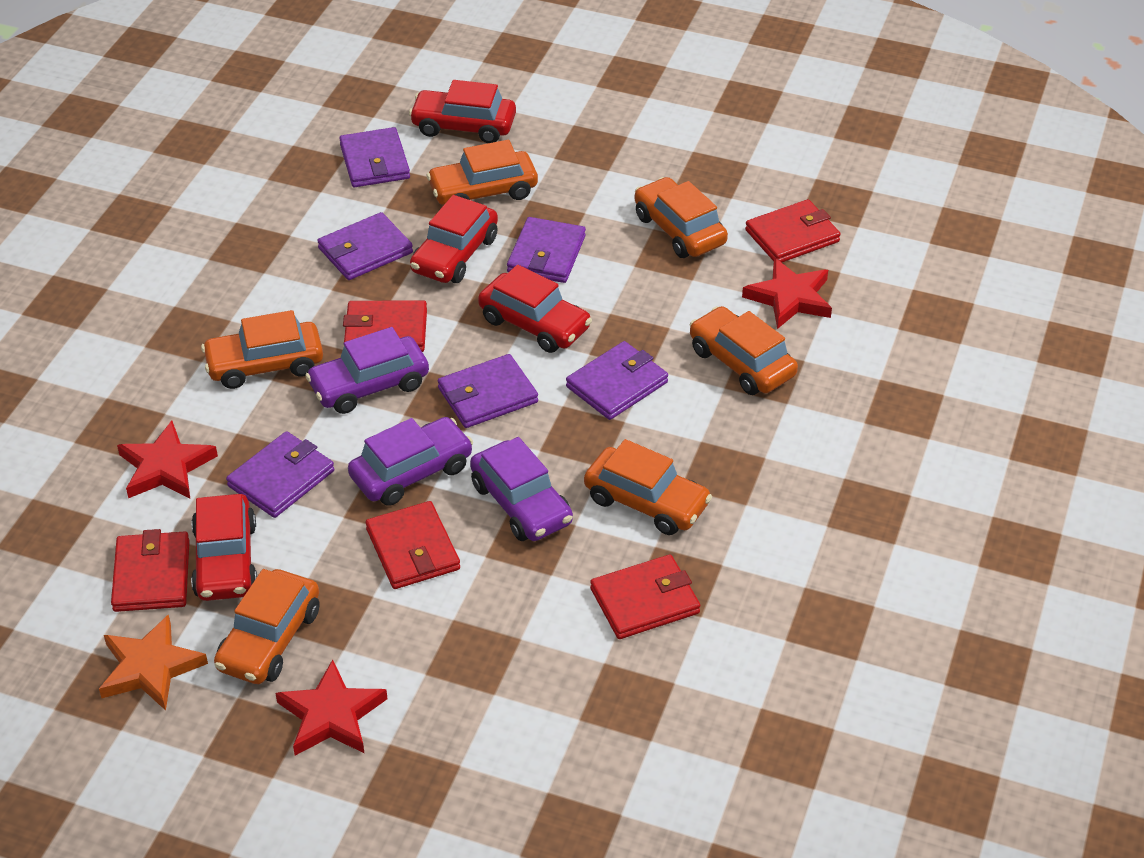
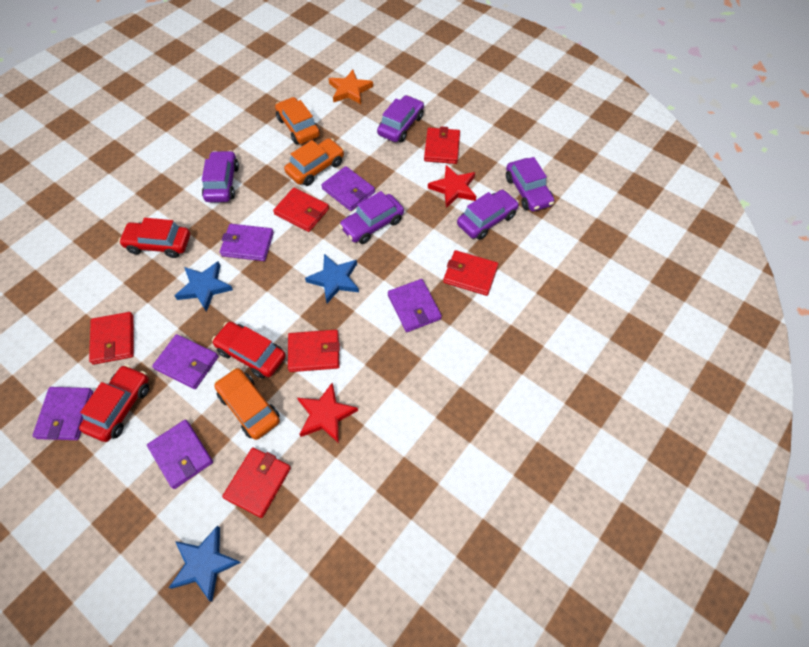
blue star: none = 0 -> [169,526,242,602] [175,261,233,312] [305,254,359,303] = 3
orange car: [201,310,323,389] [214,569,320,684] [426,140,538,205] [584,439,712,535] [635,177,728,258] [690,306,798,395] = 6 -> [214,368,280,440] [275,97,320,144] [284,138,344,186] = 3
purple car: [305,327,429,414] [348,417,473,506] [470,437,573,541] = 3 -> [202,150,239,202] [339,191,404,244] [377,95,424,142] [457,190,519,240] [506,157,554,211] = 5
red car: [191,494,257,601] [409,80,516,143] [410,195,498,283] [478,265,592,353] = 4 -> [79,365,149,442] [118,218,190,258] [212,322,286,379] = 3
red star: [117,421,218,499] [276,659,387,755] [742,258,832,329] = 3 -> [297,383,358,443] [428,165,476,208] = 2
red wallet: [111,529,190,612] [343,300,427,352] [366,501,460,589] [590,554,700,639] [745,199,841,263] = 5 -> [89,312,134,365] [222,447,291,518] [273,188,329,232] [288,330,340,372] [424,126,460,164] [443,250,498,296] = 6

